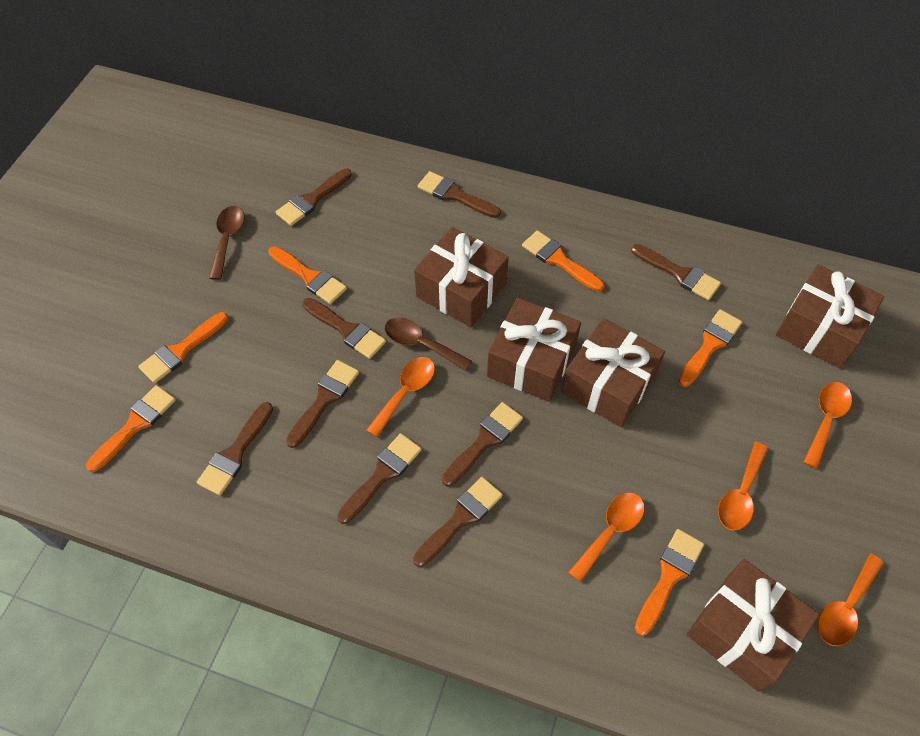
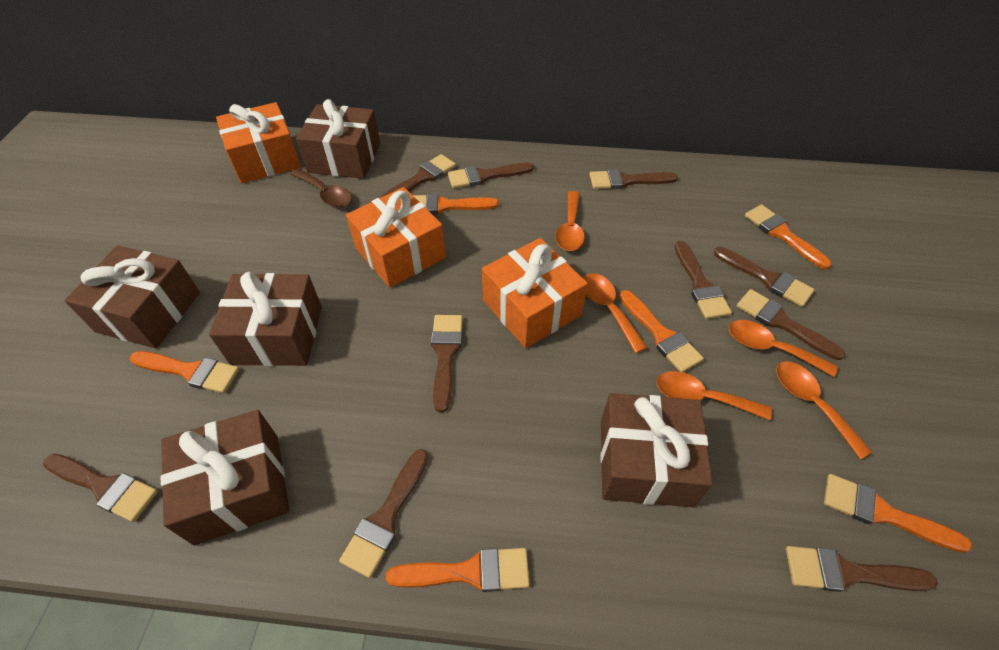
brown brush: [197,402,273,496] [276,168,352,226] [286,360,359,448] [302,298,386,359] [337,433,422,524] [413,477,503,567] [418,171,501,218] [442,402,523,486] [631,244,721,300] = 9 -> [43,454,158,522] [339,449,429,578] [381,154,456,197] [431,315,463,413] [448,162,534,188] [590,169,678,189] [674,241,732,319] [714,247,815,307] [737,289,846,360] [786,546,938,592] = 10
brown spoon: [209,206,245,280] [385,317,472,371] = 2 -> [290,168,352,207] = 1
orange gift: none = 0 -> [216,102,301,183] [346,187,446,288] [482,238,588,348] = 3

